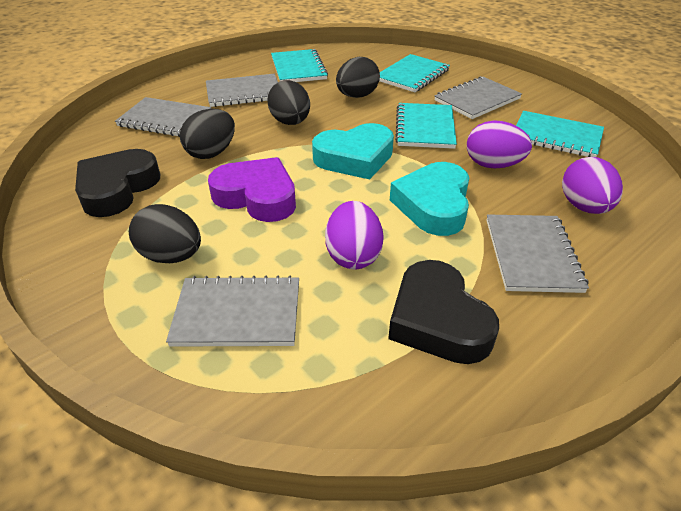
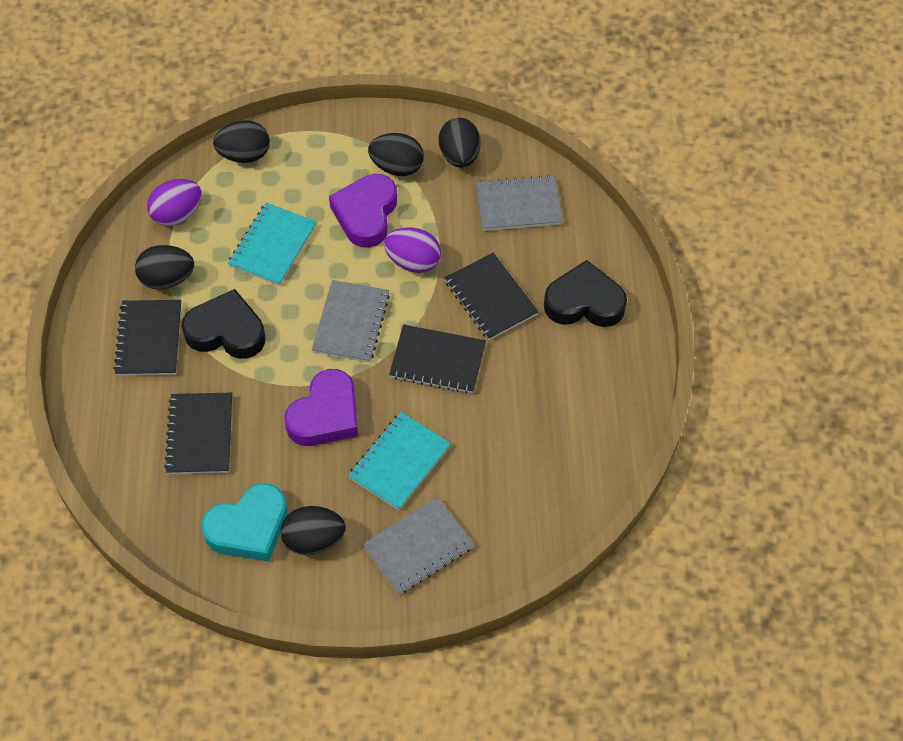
black egg: [129,204,201,263] [180,109,235,159] [267,80,310,125] [336,57,380,98] = 4 -> [135,245,194,289] [213,120,270,163] [281,506,345,555] [368,133,424,176] [439,118,480,168] = 5
black notebook: none = 0 -> [113,300,181,376] [164,392,232,474] [389,324,486,394] [445,253,539,340] = 4
grey notebook: [115,97,211,137] [166,276,299,347] [206,74,278,107] [434,76,522,119] [487,214,589,293] = 5 -> [312,280,390,363] [362,497,474,595] [476,175,563,231] = 3
purple egg: [325,201,384,270] [467,121,532,168] [562,157,623,214] = 3 -> [147,179,201,226] [384,228,441,273] = 2
purple heart: [208,157,296,222] = 1 -> [284,369,358,446] [329,174,397,248] = 2
turquoise heart: [312,123,394,179] [390,162,469,236] = 2 -> [201,483,288,562] = 1
turquoise notebook: [271,49,328,82] [379,54,450,92] [395,103,457,149] [516,111,604,157] = 4 -> [228,202,317,286] [348,412,451,510] = 2

